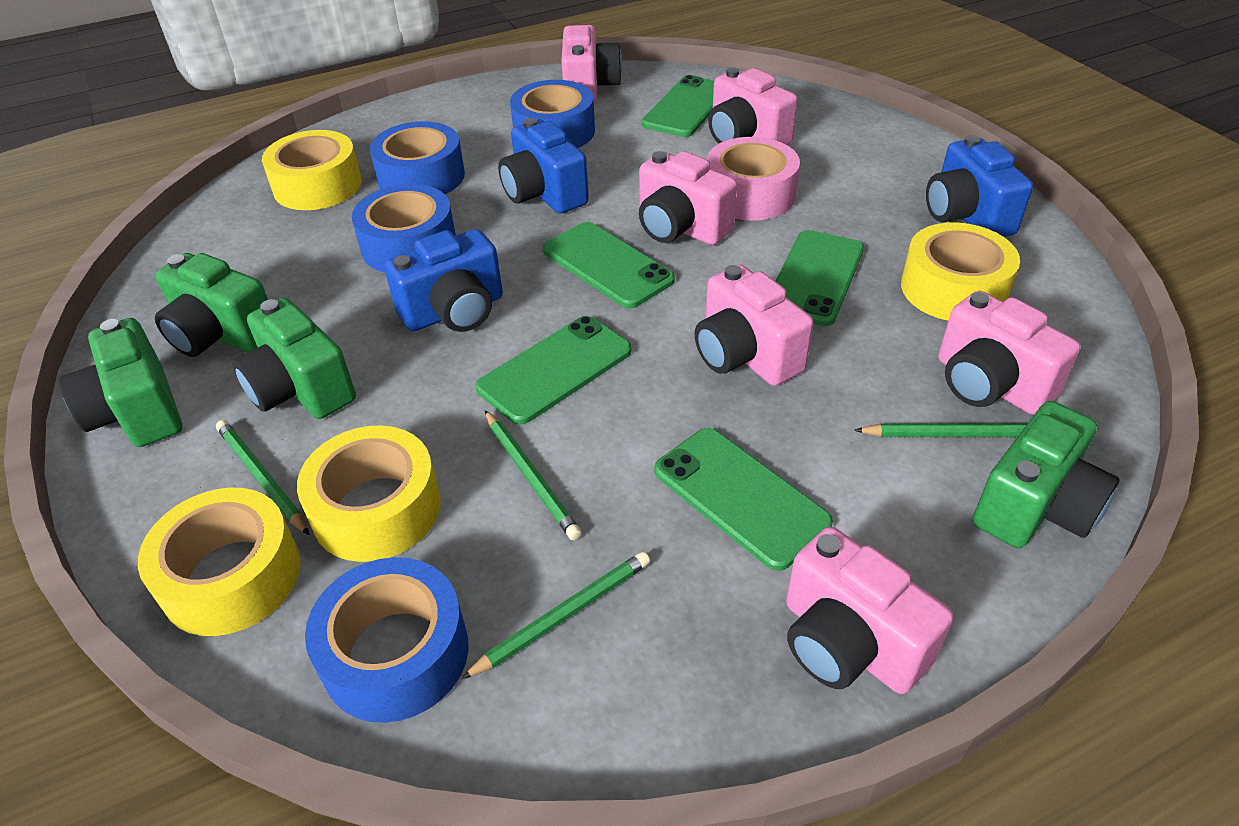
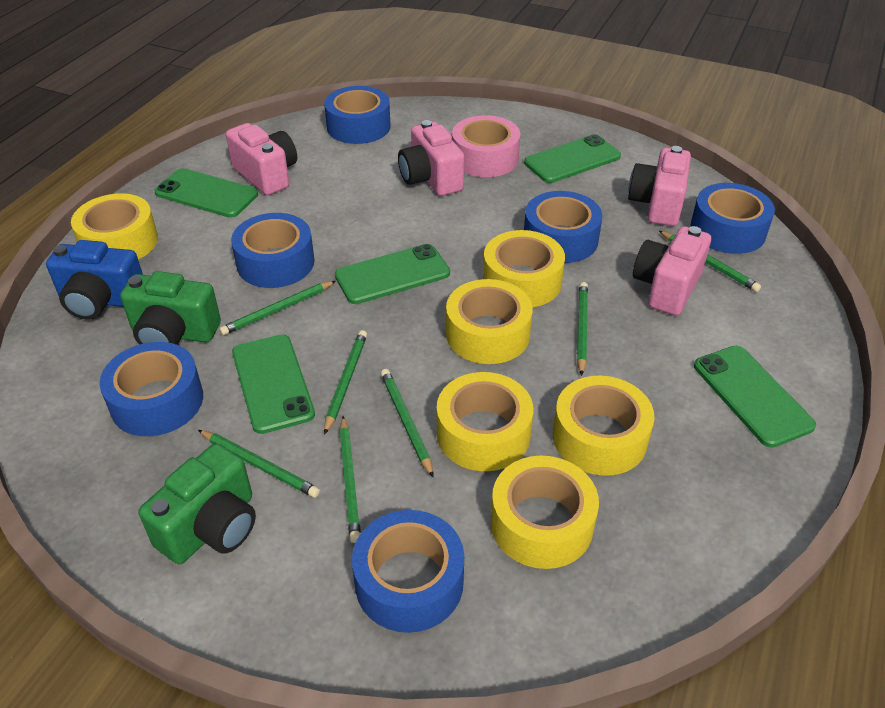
blue camera: [384,229,503,332] [498,118,589,214] [926,135,1033,237] = 3 -> [46,240,143,320] = 1
blue tape: [305,557,468,723] [352,184,456,272] [370,121,465,194] [510,80,595,148] = 4 -> [100,342,203,436] [231,213,315,288] [324,86,391,144] [352,510,464,633] [524,191,602,263] [690,183,775,254] = 6
green camera: [59,318,182,447] [155,253,268,357] [232,298,356,419] [973,401,1120,548] = 4 -> [120,271,221,345] [139,443,256,564] = 2
green pencil: [216,420,310,535] [461,552,650,679] [485,410,582,540] [854,423,1028,437] = 4 -> [198,430,320,498] [219,281,336,335] [324,330,367,435] [339,416,361,543] [381,369,434,478] [577,282,588,376] [659,231,761,292] = 7
pink camera: [561,25,622,103] [639,151,737,245] [695,265,814,386] [708,67,798,145] [786,527,954,694] [938,291,1080,415] = 6 -> [226,123,297,195] [398,120,464,196] [628,146,691,226] [633,226,711,316] = 4
yellow tape: [138,488,301,636] [262,130,362,210] [297,425,441,562] [901,223,1020,321] = 4 -> [71,193,158,259] [437,372,533,471] [446,279,533,364] [483,230,565,307] [491,456,599,569] [553,376,655,476] = 6

